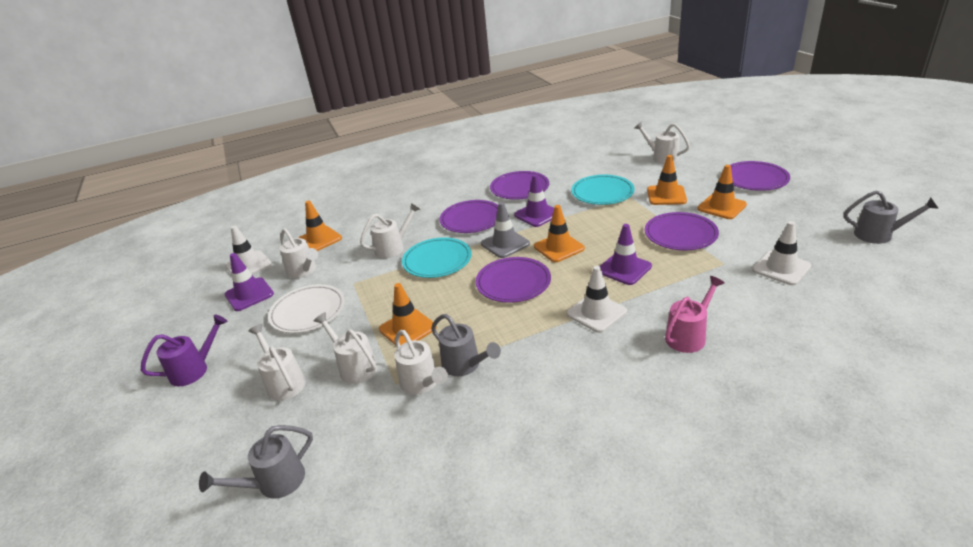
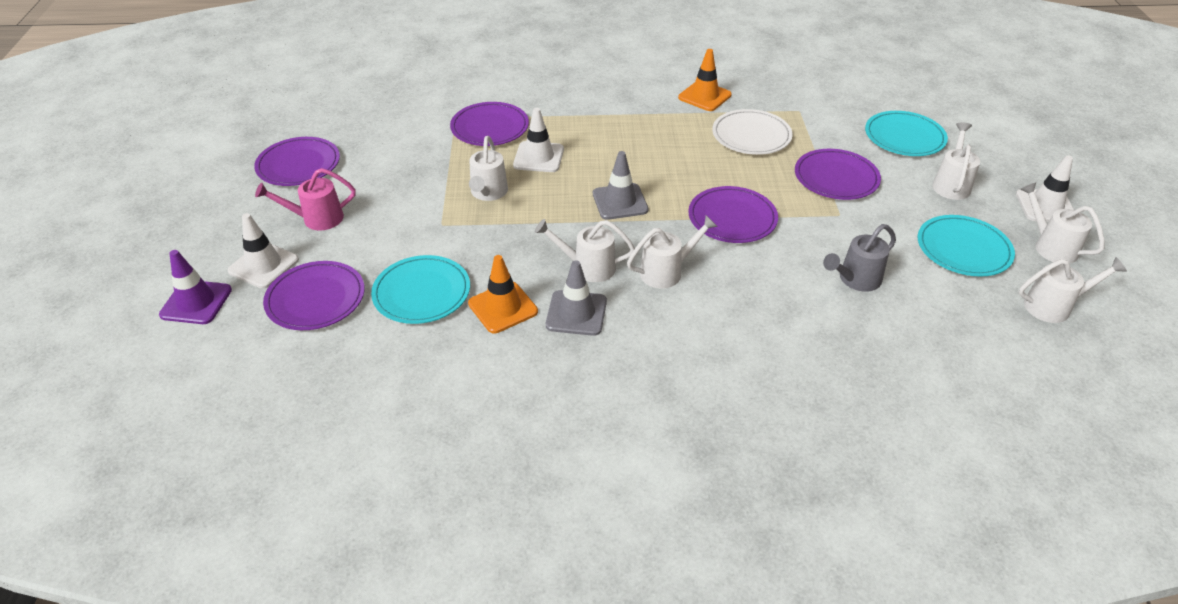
grey traffic cone: [481,202,530,258] = 1 -> [546,260,607,336] [593,151,648,220] = 2
grey watering can: [199,425,313,499] [431,314,501,376] [844,191,939,244] = 3 -> [823,224,896,292] = 1
orange traffic cone: [298,201,342,251] [379,283,437,345] [534,205,585,262] [647,155,687,205] [697,165,747,219] = 5 -> [468,255,538,333] [678,49,732,111] = 2
purple traffic cone: [225,253,274,311] [514,174,554,227] [600,224,652,285] = 3 -> [159,250,232,324] = 1
purple watering can: [141,314,227,386] = 1 -> none = 0
turquoise plate: [402,237,472,278] [571,175,634,205] = 2 -> [371,255,470,324] [865,111,948,156] [918,215,1015,277] = 3

